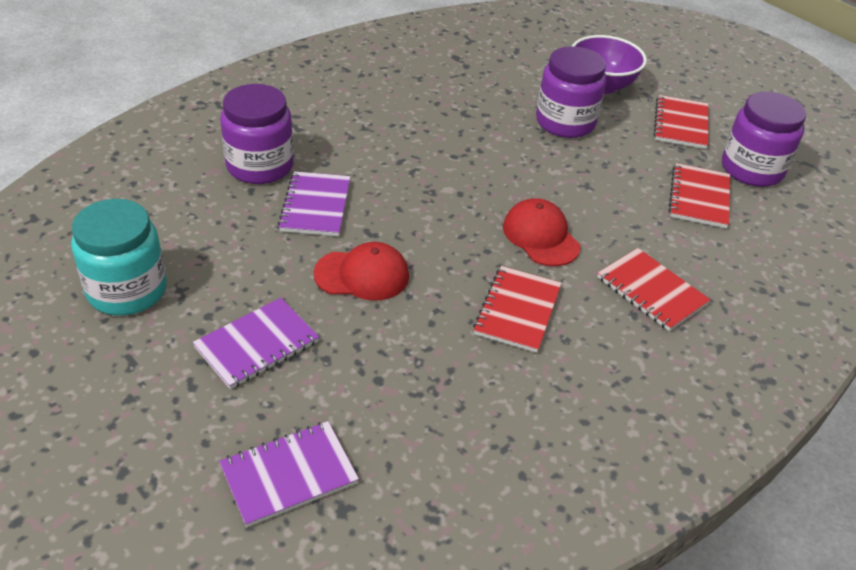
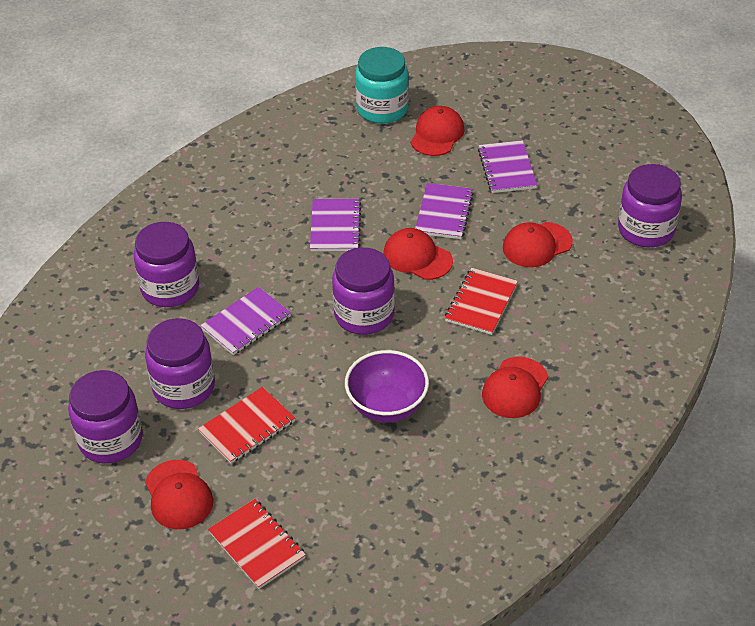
purple jar: [220,84,294,184] [536,46,606,138] [722,92,806,187] = 3 -> [68,370,143,463] [134,222,199,307] [145,318,215,409] [332,247,395,335] [618,164,682,247] = 5
purple notebook: [193,298,319,389] [219,421,359,527] [278,171,350,236] = 3 -> [200,287,291,355] [310,199,361,251] [415,183,474,239] [478,140,537,193] = 4
red cap: [313,242,409,301] [503,198,581,266] = 2 -> [145,460,213,529] [383,228,453,280] [411,106,465,156] [482,357,548,418] [503,222,573,267] = 5
red notebook: [473,266,562,353] [598,248,711,331] [654,95,708,149] [669,163,730,228] = 4 -> [198,387,295,464] [208,499,306,589] [445,268,518,335] = 3

